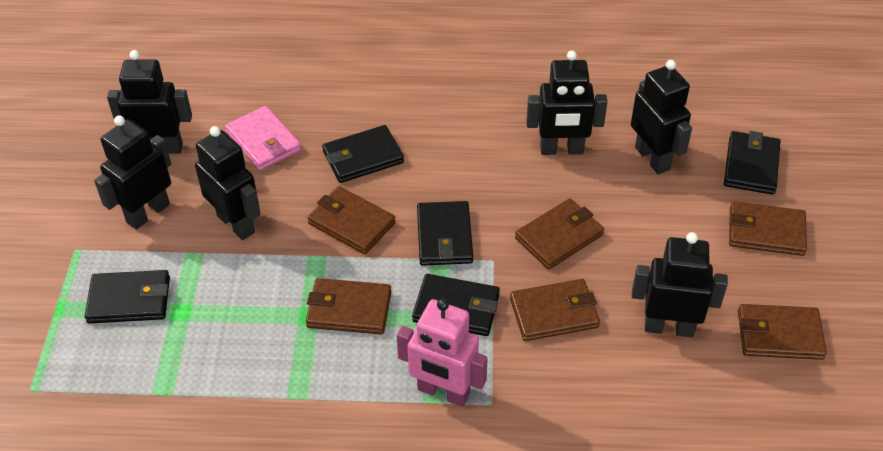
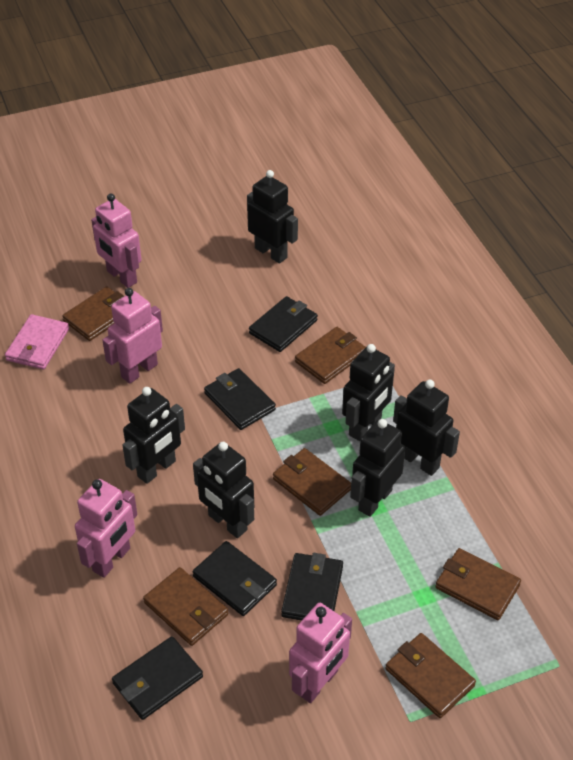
pink robot: [397,298,488,407] = 1 -> [75,479,137,578] [91,194,142,288] [102,288,163,384] [289,603,352,703] = 4

